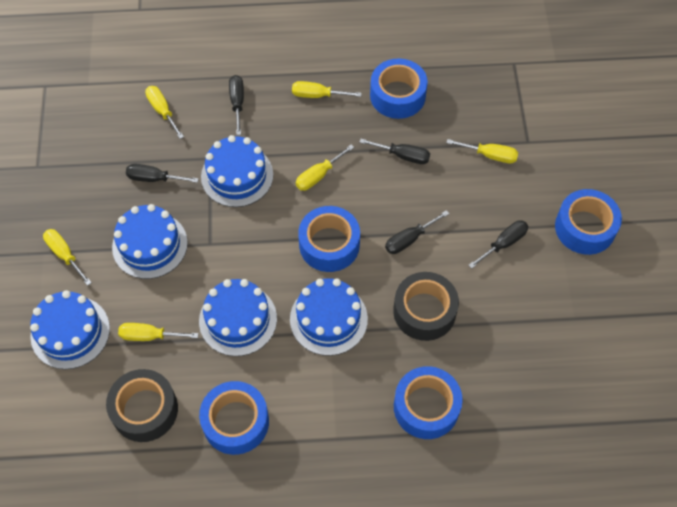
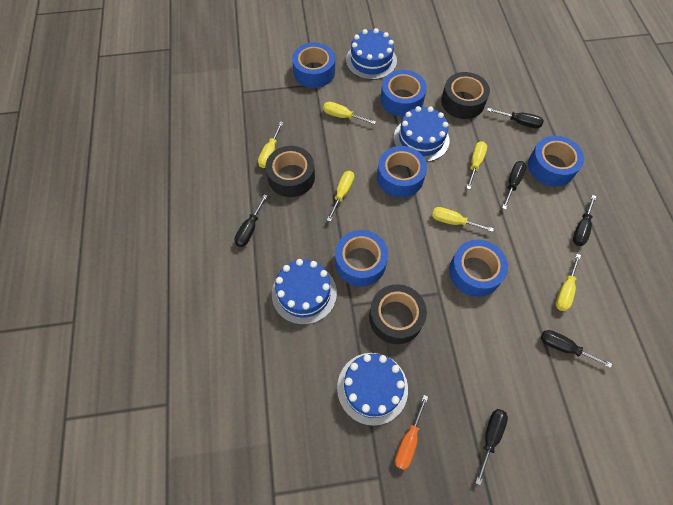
black screwdriver: [126,164,199,183] [229,75,244,135] [359,139,430,164] [385,210,449,254] [468,220,528,269] = 5 -> [234,194,267,247] [476,409,508,485] [487,108,544,128] [502,161,526,210] [541,330,612,368] [573,195,596,246] = 6
black tape: [106,369,178,442] [393,272,459,341] = 2 -> [266,146,315,197] [369,284,427,344] [441,72,490,119] = 3
blue cake: [30,290,110,369] [112,204,188,279] [199,279,277,356] [201,135,273,207] [290,278,368,356] = 5 -> [272,259,337,325] [337,353,408,426] [346,28,397,80] [394,106,450,162] = 4
blue tape: [199,381,269,455] [298,206,360,272] [370,59,428,119] [394,366,463,439] [555,189,622,255] = 5 -> [292,43,335,88] [335,230,388,286] [377,146,427,197] [381,70,427,117] [449,240,508,297] [528,136,584,186] = 6
orange screwdriver: none = 0 -> [395,395,428,470] = 1

